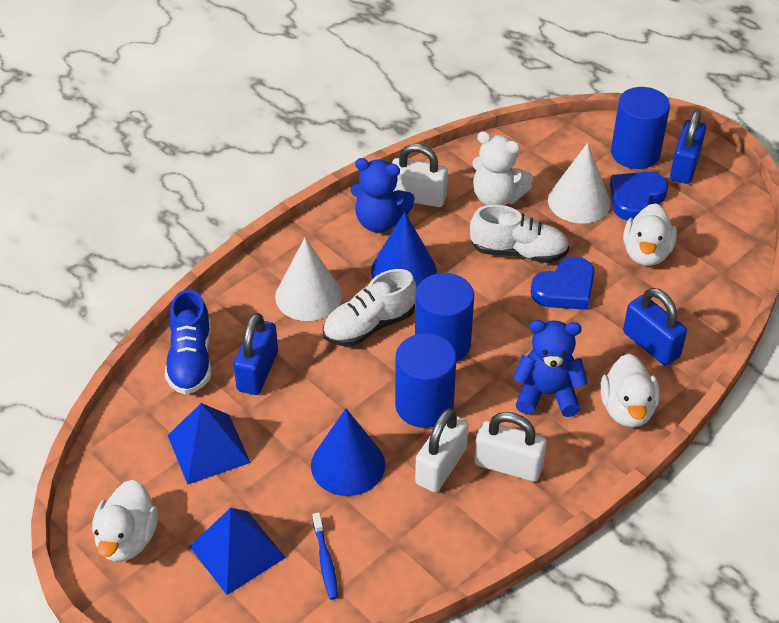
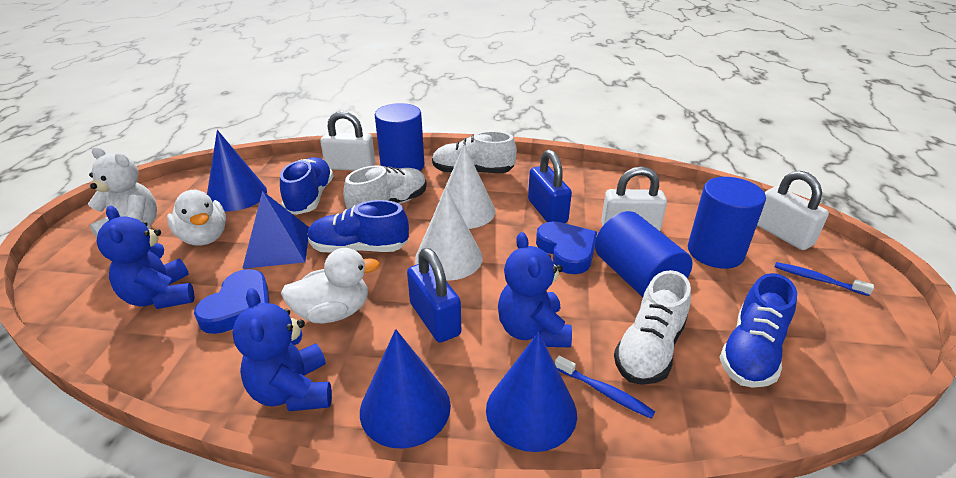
blue cone: [311,408,385,496] [371,212,437,288] = 2 -> [207,130,267,212] [360,329,451,449] [486,332,577,452] = 3
blue padlock: [234,313,278,395] [623,288,687,366] [670,110,706,184] = 3 -> [407,248,461,343] [528,150,572,223] = 2
blue pyramid: [168,403,251,485] [189,508,286,595] = 2 -> [242,191,309,269] = 1
blue shoe: [165,289,212,395] = 1 -> [280,157,334,215] [308,200,409,253] [719,273,797,388] = 3
blue teddy bear: [351,158,415,233] [513,320,588,417] = 2 -> [96,206,194,309] [232,288,332,411] [498,232,572,348] = 3
blue toothbrush: [313,512,338,600] = 1 -> [555,355,655,419] [775,262,874,296] = 2
white duck: [92,480,158,562] [601,354,660,428] [623,203,677,266] = 3 -> [167,190,226,246] [281,248,380,324] = 2
white shoe: [323,269,417,346] [470,205,569,263] = 2 -> [343,165,427,210] [432,131,517,173] [614,270,691,385] = 3

